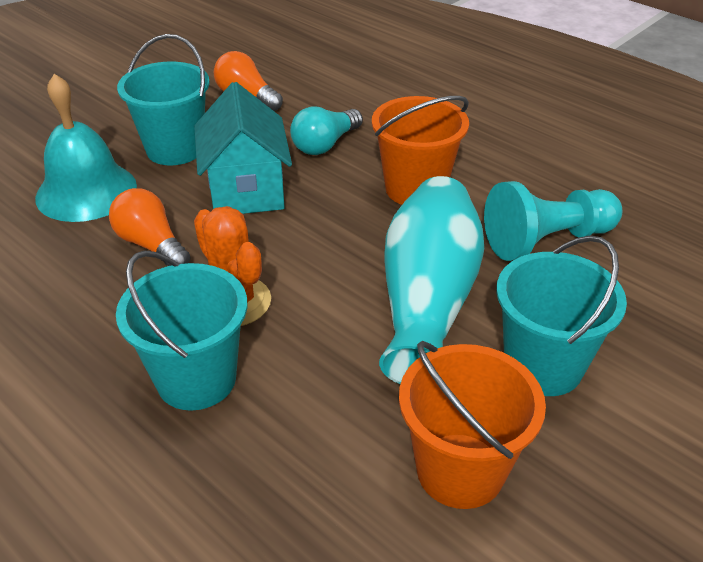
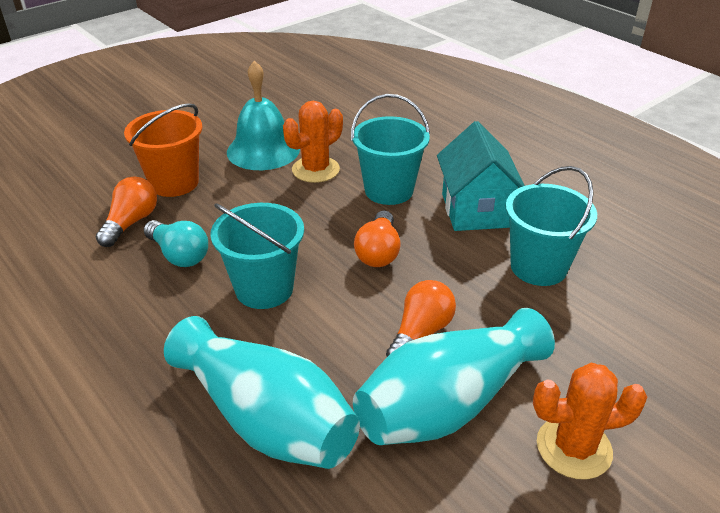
orange bucket: [372,96,469,205] [399,341,546,509] = 2 -> [124,103,202,197] = 1
orange cactus: [194,206,271,326] = 1 -> [283,101,343,183] [533,363,647,480] = 2
orange light bulb: [109,188,191,266] [214,51,283,111] = 2 -> [96,177,157,247] [354,211,401,267] [386,280,456,357] = 3
turquoise pawn: [484,181,622,261] = 1 -> none = 0
turquoise vase: [379,176,484,384] = 1 -> [164,316,360,469] [353,308,555,445] = 2

